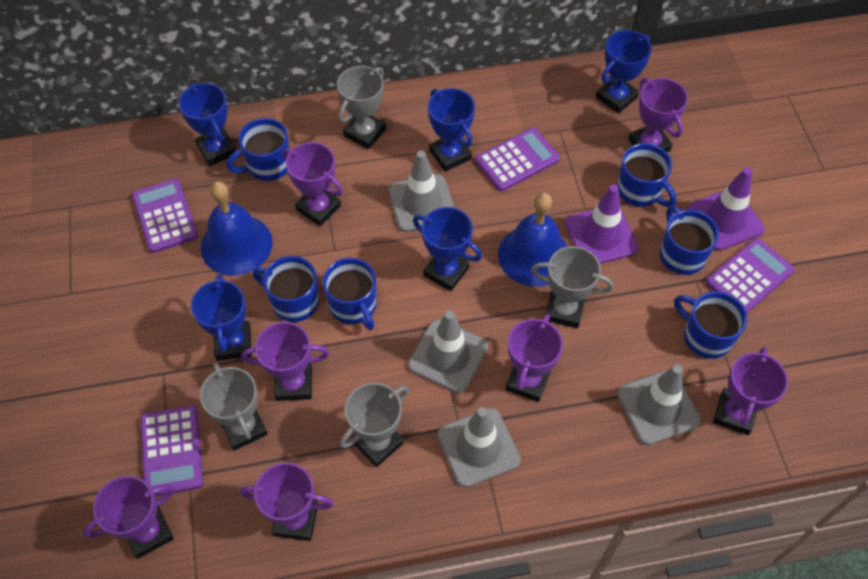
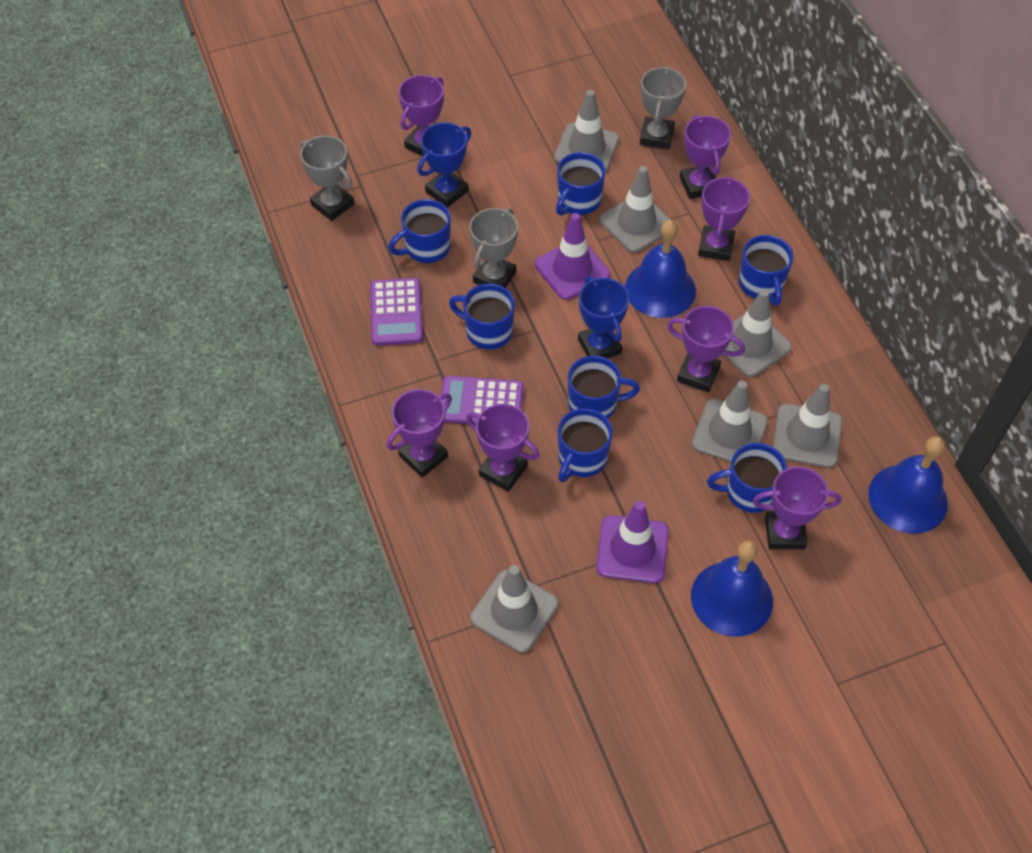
blue bell: [201,181,273,276] [498,193,568,287] = 2 -> [625,220,696,318] [691,540,773,637] [868,436,948,534] = 3
blue mug: [226,118,289,181] [252,256,319,322] [323,258,377,330] [617,143,676,207] [660,205,719,275] [674,291,747,359] = 6 -> [388,199,451,263] [449,284,515,350] [556,152,605,216] [558,408,613,482] [568,356,640,419] [707,443,787,513] [739,235,793,306] = 7
blue trophy: [178,83,236,166] [191,274,252,361] [413,207,482,291] [428,88,475,172] [596,30,652,114] = 5 -> [417,122,471,208] [578,276,629,359] = 2
grey traffic cone: [388,150,455,232] [408,310,488,393] [437,407,521,488] [617,364,701,445] = 4 -> [470,565,558,653] [554,90,619,172] [599,166,671,253] [692,381,768,462] [724,289,792,377] [773,384,842,468] = 6
grey trophy: [200,363,268,451] [337,66,386,149] [339,383,409,467] [531,246,614,328] = 4 -> [300,135,354,221] [469,208,518,288] [640,66,686,149] = 3
purple calculator: [132,178,198,253] [141,405,203,497] [475,127,560,191] [706,238,795,313] = 4 -> [370,278,423,346] [441,376,524,424] = 2

